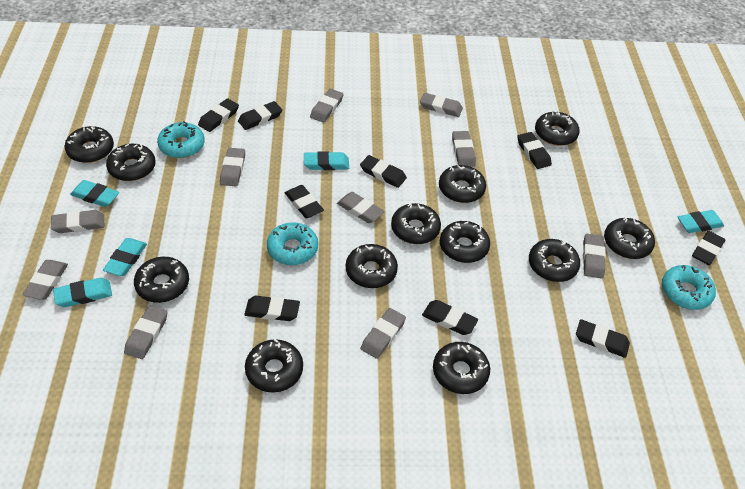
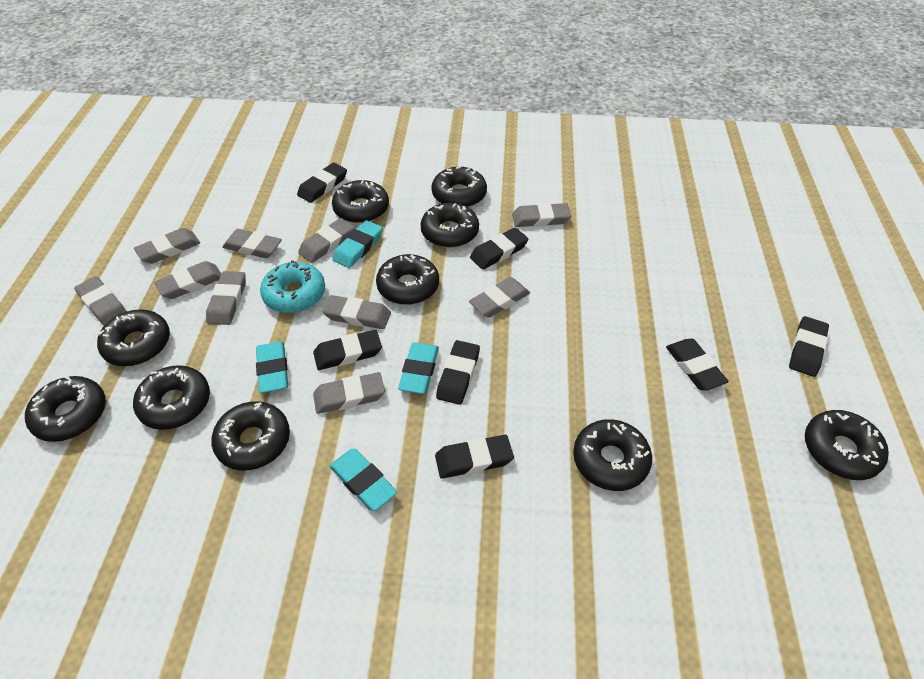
black donut: [64,126,114,163] [106,144,156,181] [134,257,189,303] [245,339,303,393] [346,244,398,288] [391,203,441,244] [433,342,490,394] [439,165,486,203] [440,221,490,263] [529,239,580,282] [535,111,579,146] [604,217,655,259] = 12 -> [25,375,106,442] [97,309,170,366] [133,365,210,430] [211,401,290,470] [332,180,389,223] [376,254,439,305] [420,202,479,248] [431,166,487,207] [573,419,652,491] [805,410,889,480] = 10
black eraser: [198,98,239,132] [238,101,282,130] [244,296,300,321] [285,185,324,218] [360,155,407,188] [422,300,478,335] [517,132,552,169] [576,319,630,358] [692,231,726,265] = 9 -> [297,163,347,203] [313,330,382,370] [435,435,514,479] [436,340,480,405] [470,228,528,269] [666,339,729,390] [789,316,829,377] = 7
turquoise donut: [157,121,205,158] [267,222,318,265] [662,265,716,310] = 3 -> [260,260,325,313] = 1
turquoise eraser: [53,278,112,307] [70,180,119,207] [103,238,147,276] [304,151,349,170] [678,210,724,233] = 5 -> [256,341,288,393] [329,449,397,511] [332,220,383,268] [398,342,439,394] = 4

